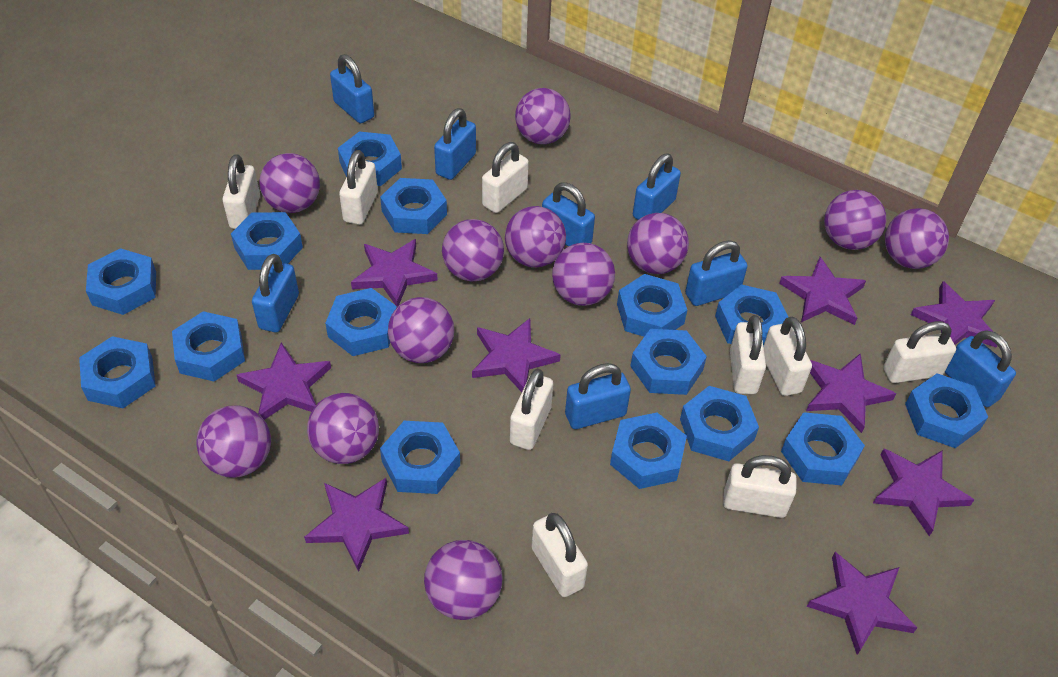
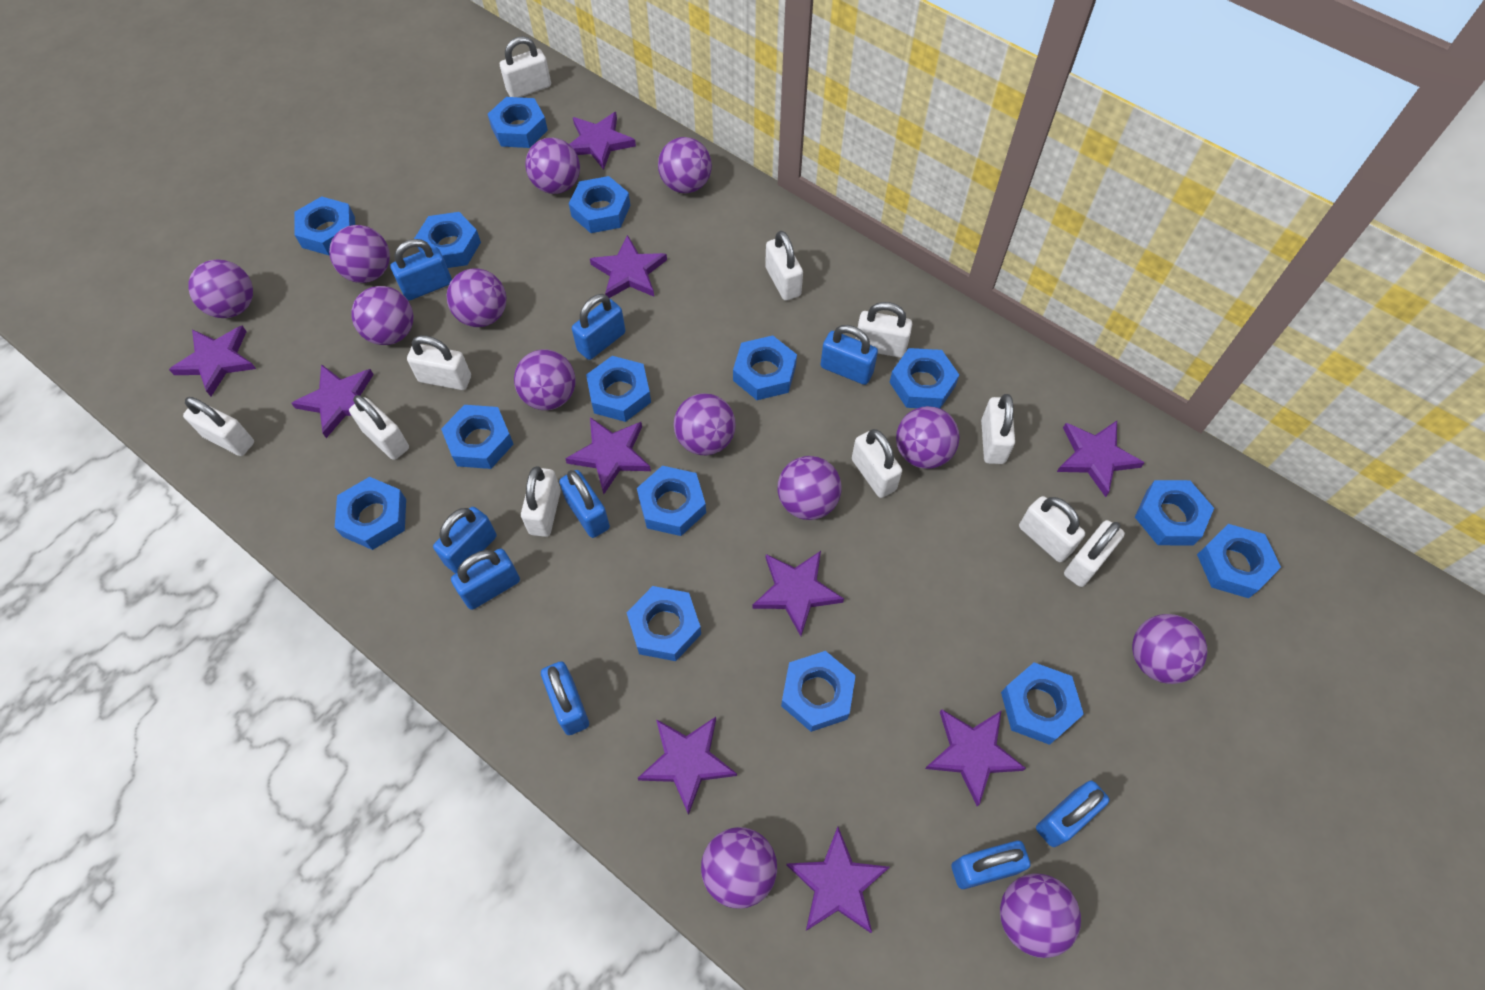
blue padlock: [252,254,299,332] [330,54,374,123] [434,108,476,180] [542,182,595,247] [565,363,631,429] [633,154,681,220] [685,240,748,306] [945,330,1016,407] = 8 -> [390,239,452,300] [433,507,497,573] [451,549,520,610] [541,661,589,735] [559,470,610,538] [572,294,625,360] [821,325,878,385] [952,841,1031,889] [1036,781,1110,847] = 9
purple ball: [196,406,271,478] [259,153,320,213] [307,393,379,464] [388,297,454,363] [424,540,503,620] [442,219,504,281] [505,206,566,268] [515,88,571,144] [552,243,615,306] [627,213,689,274] [824,190,886,250] [885,208,949,269] = 12 -> [188,259,253,318] [329,225,390,283] [351,286,413,345] [447,268,506,327] [514,349,575,410] [525,138,580,194] [658,137,712,193] [674,393,736,456] [701,827,777,909] [778,456,842,520] [896,406,960,469] [1000,873,1081,958] [1132,614,1207,684] = 13
purple star: [237,343,331,420] [304,478,409,572] [351,239,438,307] [472,318,561,392] [779,257,866,325] [806,354,896,433] [807,552,917,655] [873,449,974,536] [911,281,997,348] = 9 -> [169,326,256,396] [291,364,374,438] [565,417,651,494] [569,112,636,170] [590,235,667,298] [638,717,737,815] [752,551,844,636] [786,827,890,933] [925,709,1026,806] [1057,421,1145,497] = 10
white padlock: [223,154,260,229] [339,150,378,225] [482,142,529,213] [510,369,553,450] [532,513,588,597] [723,455,797,518] [730,315,766,394] [763,317,812,396] [883,321,956,383] = 9 -> [183,397,254,456] [349,395,409,460] [407,335,471,390] [500,36,551,97] [521,466,561,537] [765,231,803,301] [852,429,902,498] [856,302,912,358] [981,394,1015,464] [1019,496,1085,562] [1064,520,1125,587] = 11

